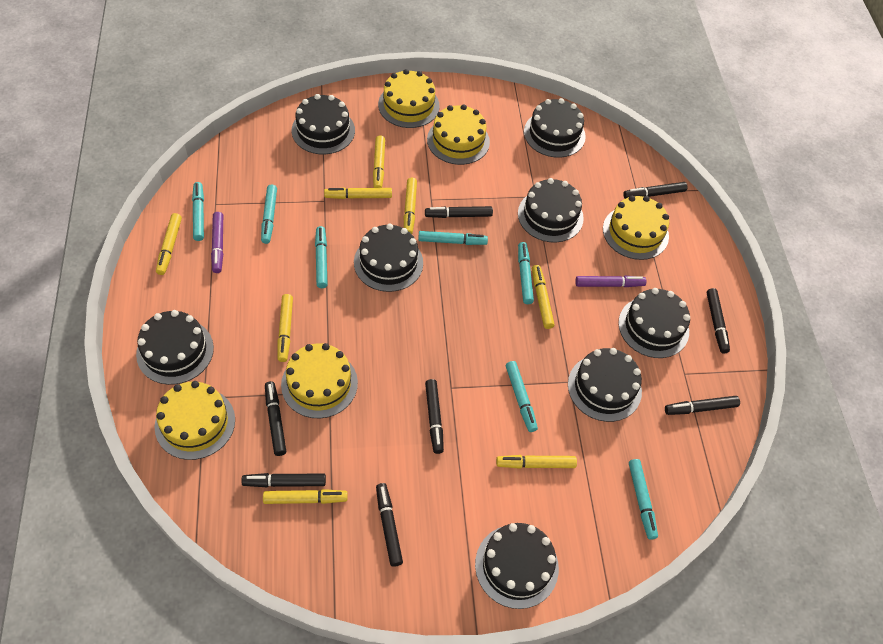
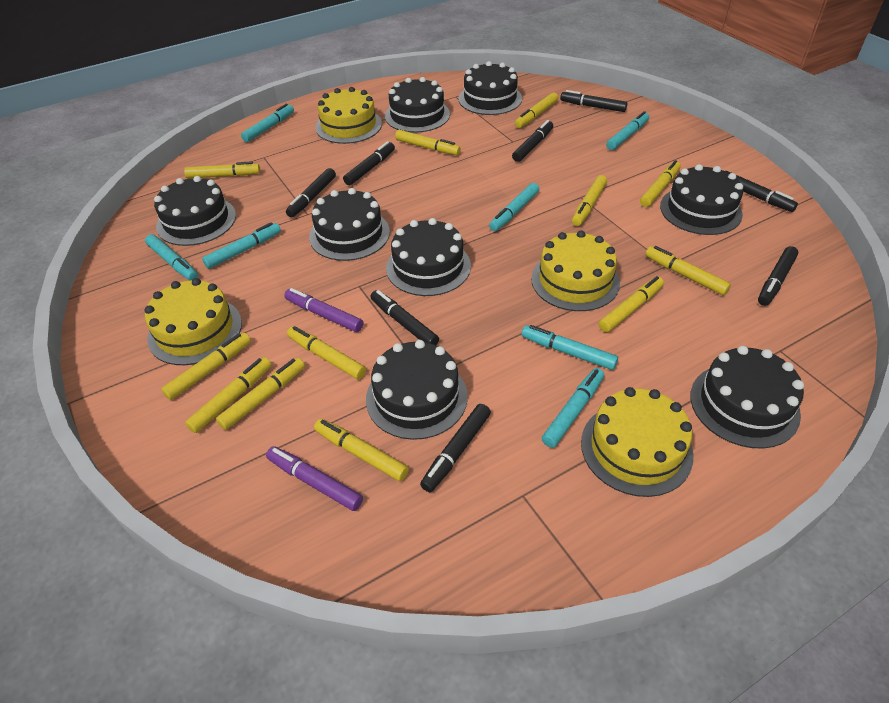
yellow cake: [155,381,235,460] [281,343,358,418] [378,69,440,128] [427,104,490,165] [603,196,669,260] = 5 -> [145,278,242,365] [315,87,382,144] [531,230,620,311] [581,387,693,497] = 4
yellow marker: [156,213,182,275] [263,489,348,504] [278,294,293,362] [324,187,392,199] [373,135,385,188] [404,178,417,234] [496,455,577,469] [532,265,555,329] = 8 -> [161,333,251,400] [184,161,260,179] [185,357,272,433] [216,358,305,430] [287,326,366,379] [314,419,409,481] [395,130,461,155] [515,92,558,128] [572,175,607,226] [599,276,664,332] [640,160,681,207] [645,246,731,295] = 12

